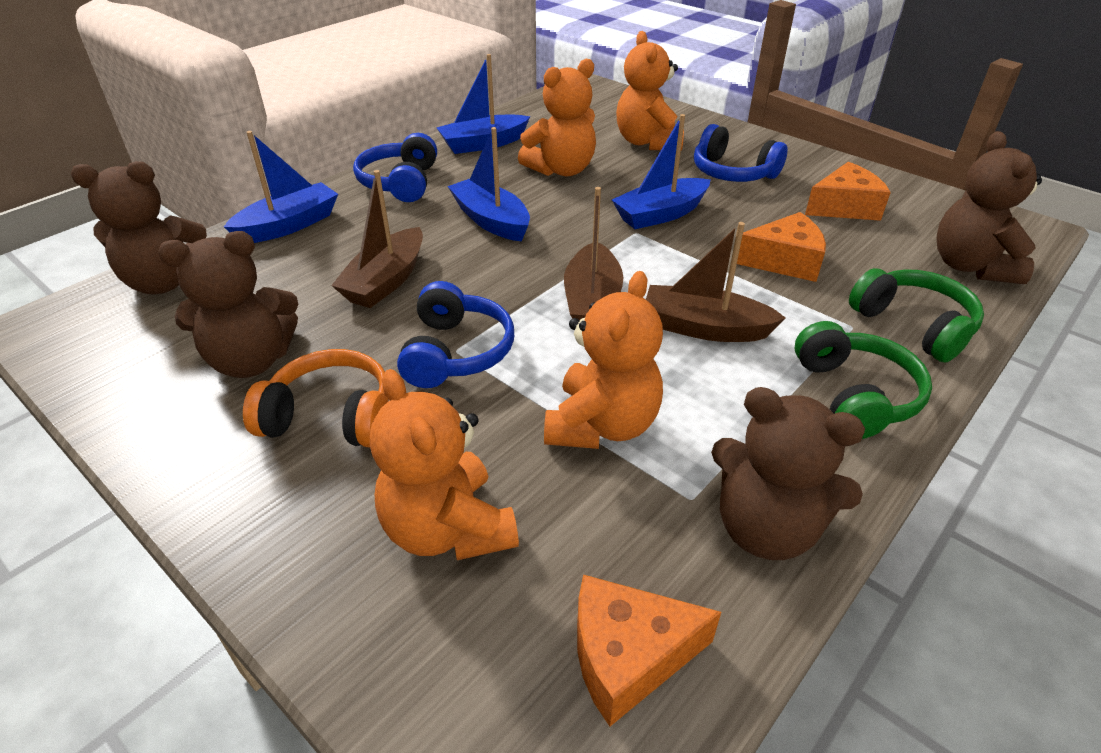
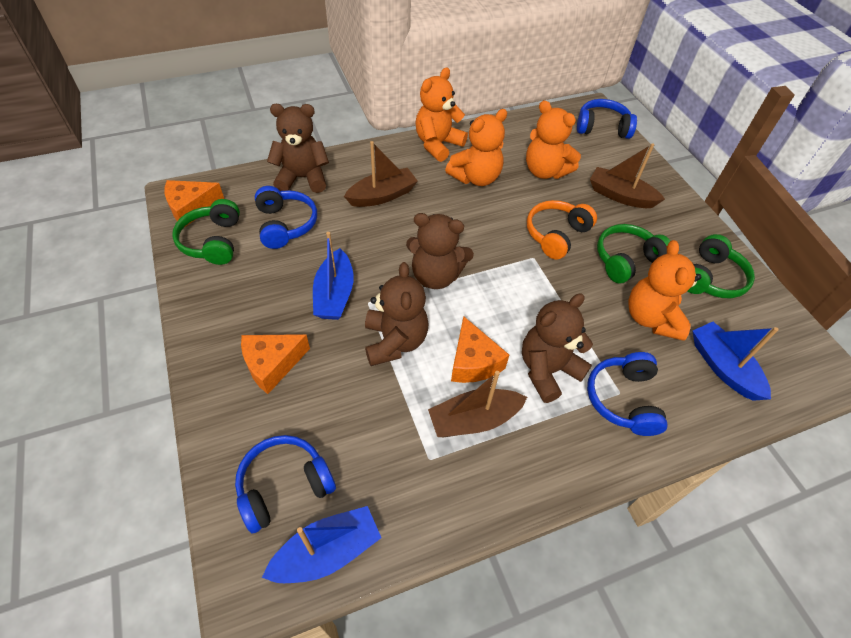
blue boat: [224,131,338,243] [437,54,530,154] [448,127,530,242] [612,114,711,229] = 4 -> [262,506,381,583] [313,232,354,320] [693,322,779,401] = 3
blue headphones: [353,133,437,202] [397,281,514,388] [694,124,788,182] = 3 -> [235,435,336,534] [255,186,317,249] [577,99,637,139] [587,352,668,436] = 4
green headphones: [795,321,932,439] [849,268,984,362] = 2 -> [172,199,240,265] [597,224,671,284] [687,234,755,298] = 3

